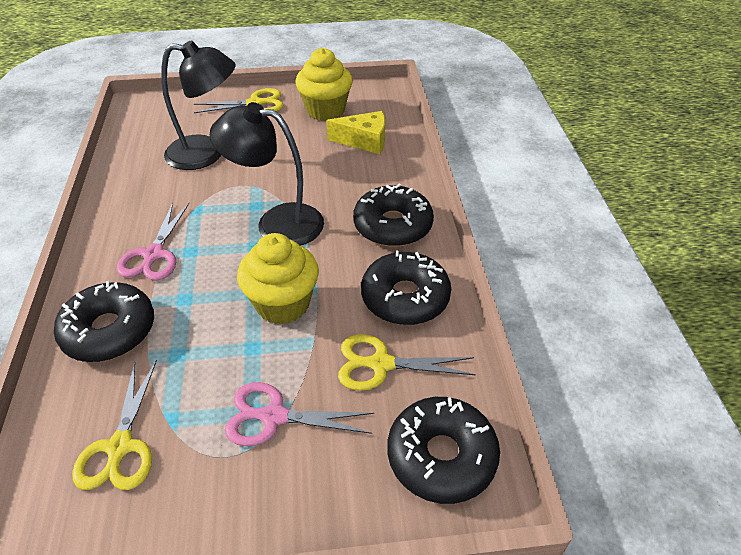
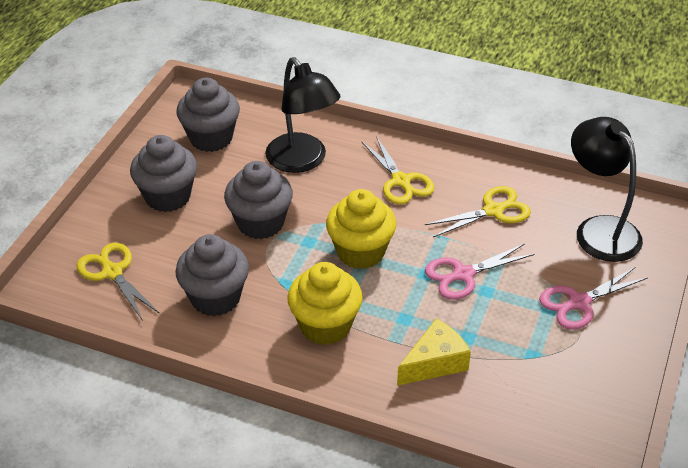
black donut: [54,281,154,362] [353,184,434,247] [361,250,451,325] [388,397,500,504] = 4 -> none = 0
grey cupcake: none = 0 -> [130,135,197,212] [175,234,249,316] [176,78,240,152] [224,161,293,239] = 4

